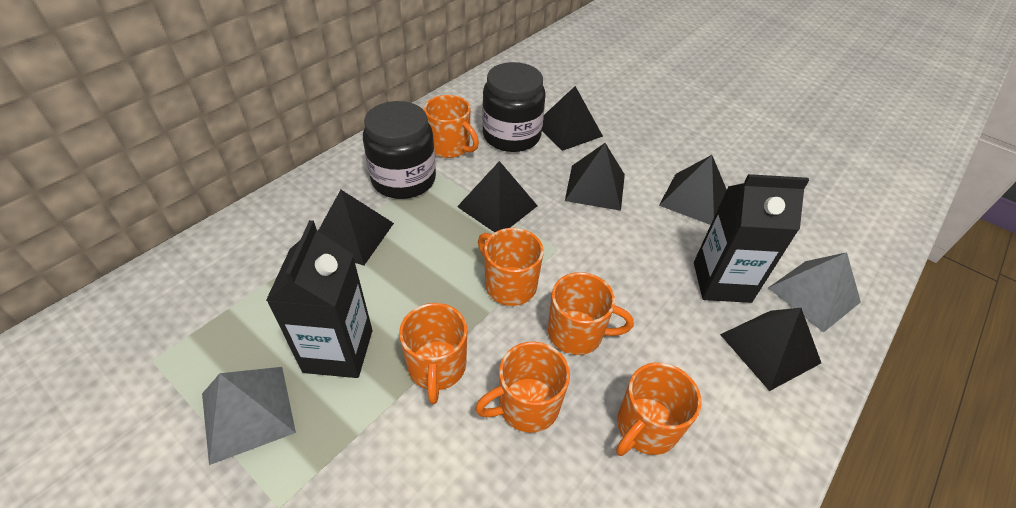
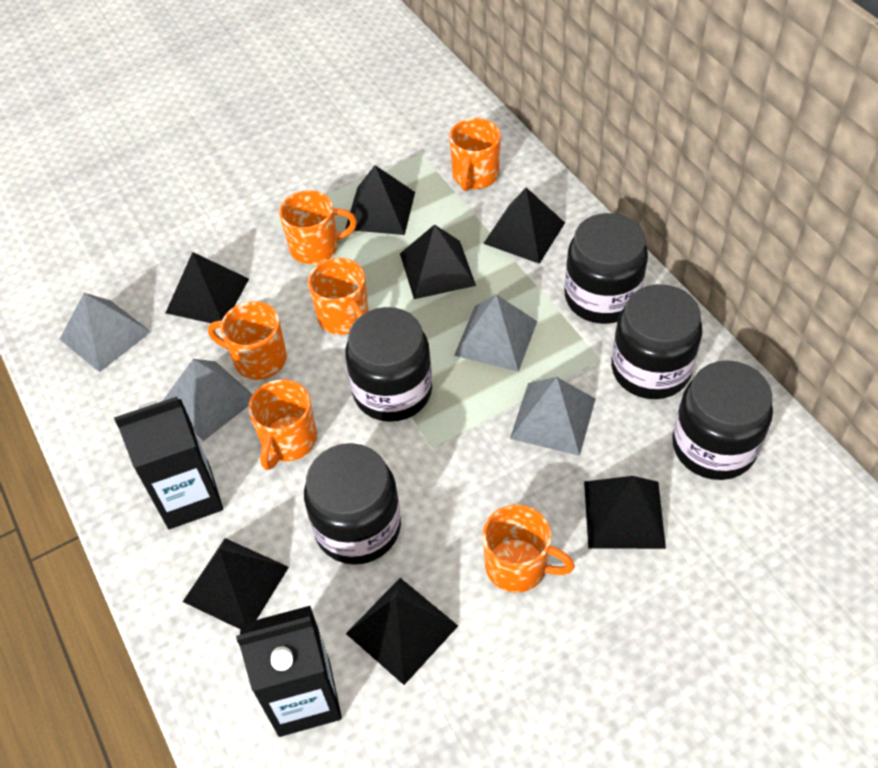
black jar: [363,101,436,199] [482,62,545,152] = 2 -> [304,443,401,565] [345,307,432,422] [564,213,648,324] [611,284,702,399] [672,361,773,480] = 5
black pyramid: [318,190,394,266] [457,161,538,232] [542,86,603,151] [565,143,625,211] [659,155,727,225] [720,308,821,391] = 6 -> [166,252,249,323] [183,538,289,629] [345,165,415,235] [346,578,458,685] [400,224,476,299] [483,188,565,264] [584,476,666,549] = 7
grey pyramid: [202,367,296,465] [768,252,861,333] = 2 -> [60,293,151,372] [163,359,253,441] [454,294,537,372] [510,377,595,456] = 4

